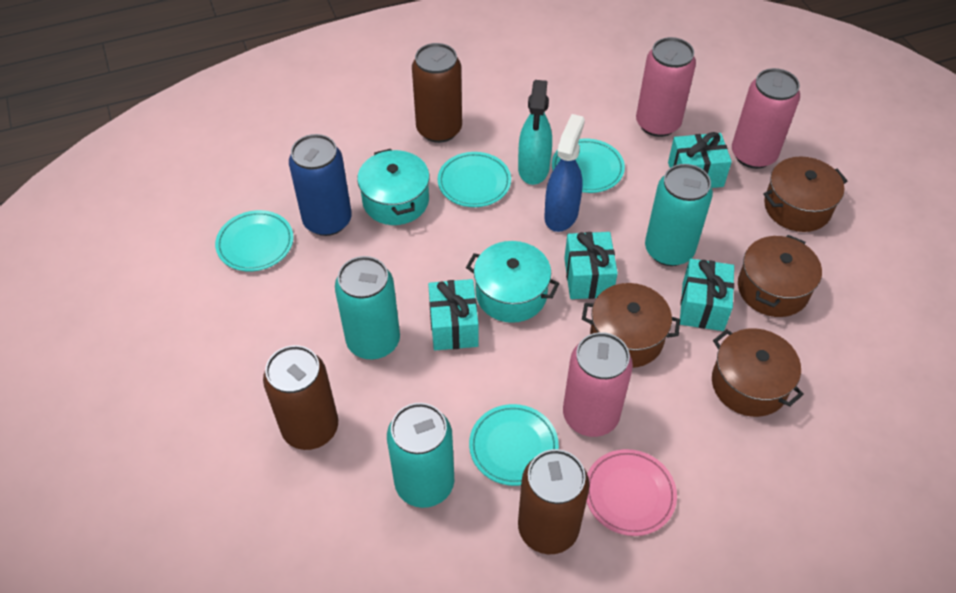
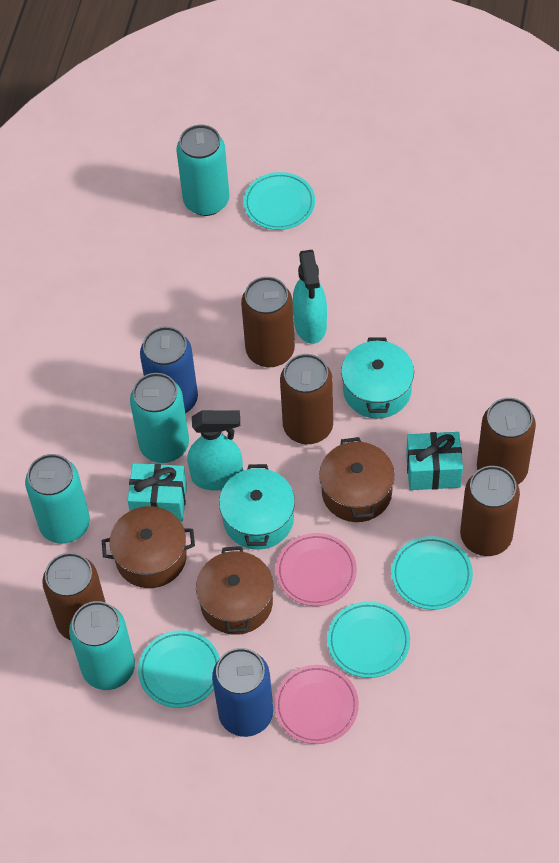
blue can: [289,134,352,236] = 1 -> [140,326,198,413] [212,648,273,737] = 2
blue spray bottle: [544,114,585,232] = 1 -> none = 0
brown can: [263,345,338,450] [412,43,462,143] [518,449,589,554] = 3 -> [42,553,105,640] [241,277,295,367] [280,354,333,444] [460,466,520,556] [477,398,536,484] = 5
brown pot: [582,283,680,368] [712,328,804,417] [738,235,822,317] [763,156,848,232] = 4 -> [102,506,195,588] [196,546,273,635] [319,437,395,522] = 3
pink can: [563,332,633,437] [636,37,696,137] [732,68,800,169] = 3 -> none = 0
pink plate: [586,449,677,536] = 1 -> [275,665,359,744] [276,533,357,606] = 2
turquoise can: [335,256,400,359] [387,403,454,508] [645,164,713,266] = 3 -> [25,454,90,544] [69,601,135,690] [130,373,189,463] [176,125,229,216] = 4
turquoise gift: [428,279,479,350] [564,232,618,299] [668,132,732,188] [680,259,734,331] = 4 -> [127,463,187,522] [406,432,463,490] = 2
turquoise spray bottle: [518,80,552,185] = 1 -> [187,410,243,490] [293,250,327,344] = 2

